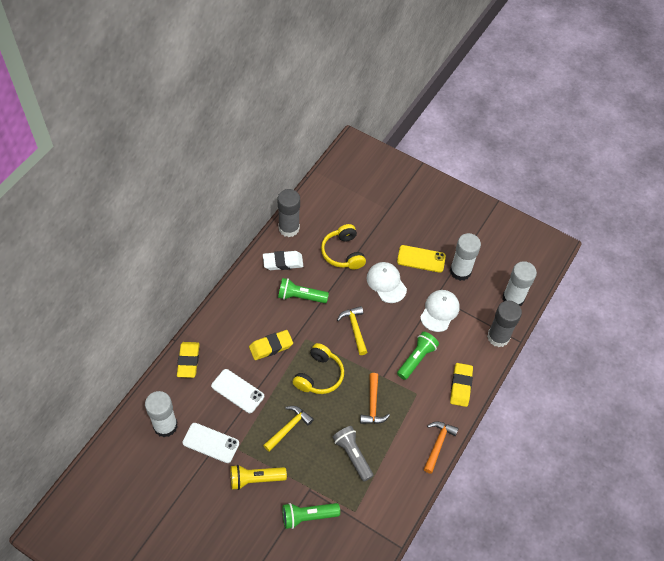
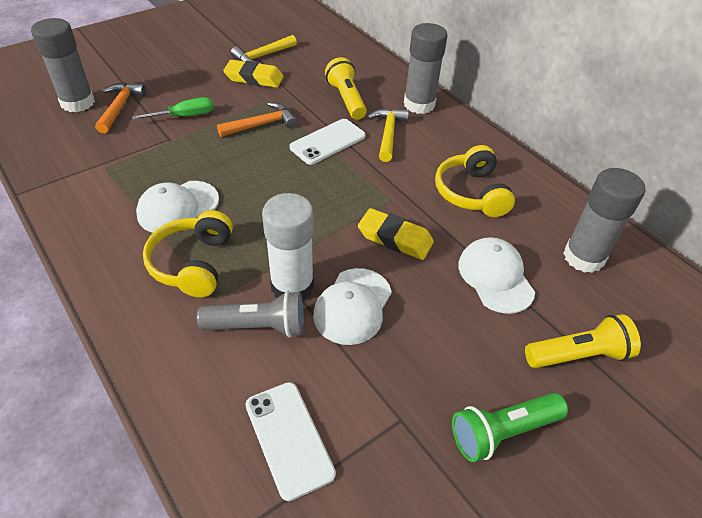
green flashlight: [278,278,329,303] [282,503,340,529] [397,332,439,380] = 3 -> [452,393,568,462] = 1
green screwdriver: none = 0 -> [132,97,214,120] = 1
grey glue stick: [278,189,300,237] [487,301,522,347] = 2 -> [31,18,95,112] [404,23,447,114] [563,168,645,273] = 3
white cap: [367,262,407,303] [420,290,460,332] = 2 -> [136,181,219,233] [313,268,392,345] [458,237,535,314] = 3
white eraser: [263,251,303,270] = 1 -> none = 0
white glue stick: [145,391,178,437] [450,233,481,281] [502,261,537,306] = 3 -> [262,193,314,300] = 1
yellow eraser: [177,342,200,378] [249,330,293,360] [450,363,473,407] = 3 -> [223,60,284,88] [358,208,434,260] = 2
yellow flashlight: [231,465,287,490] = 1 -> [325,57,367,120] [525,314,641,368] = 2
yellow phone: [397,245,446,273] = 1 -> none = 0

